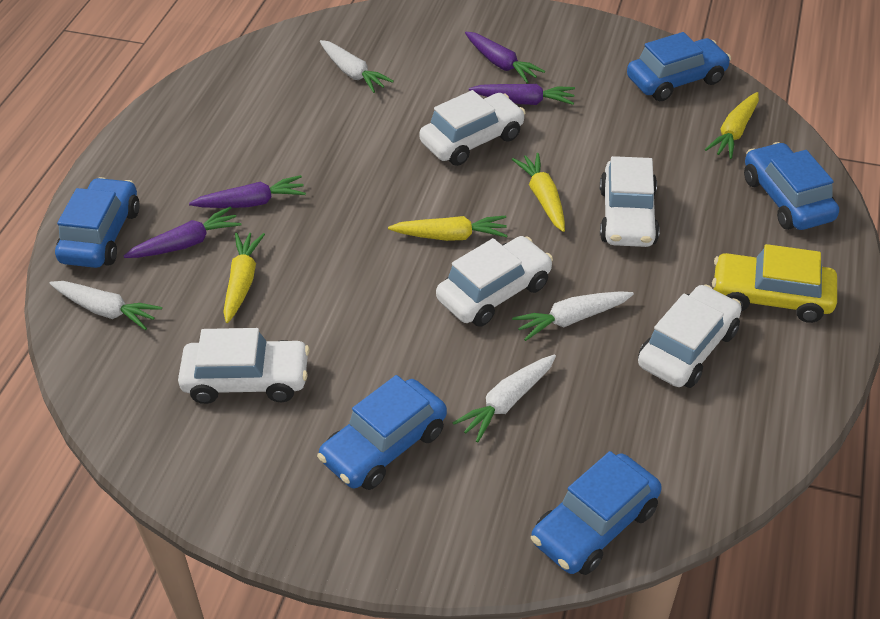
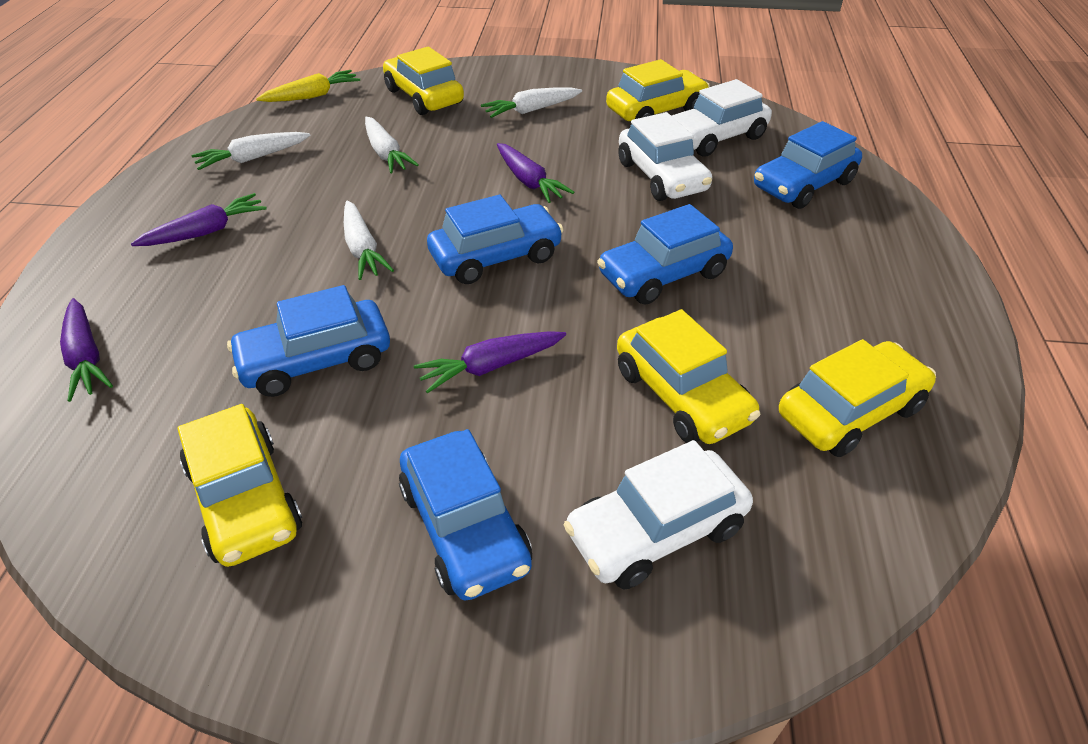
white car: [178,328,310,404] [419,90,526,166] [436,236,553,327] [600,156,660,247] [638,284,742,388] = 5 -> [564,440,753,589] [618,112,712,201] [672,79,772,157] = 3
yellow car: [712,244,837,323] = 1 -> [178,404,302,567] [383,47,464,115] [606,59,710,121] [617,309,760,444] [779,339,936,457] = 5
yellow carrot: [223,232,265,323] [388,216,508,241] [512,153,565,232] [705,92,759,159] = 4 -> [256,70,360,102] = 1

